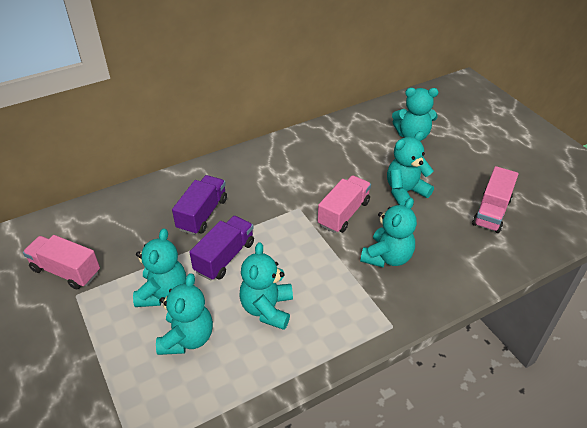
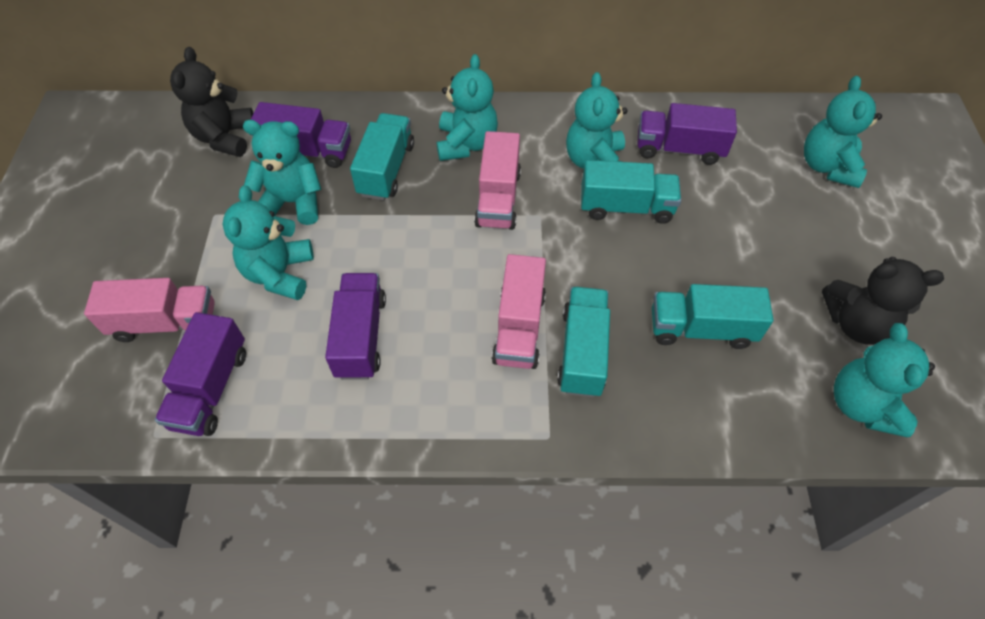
black teddy bear: none = 0 -> [170,47,254,157] [822,257,944,345] = 2
purple truck: [172,175,227,235] [190,216,254,281] = 2 -> [155,312,246,436] [251,102,351,168] [325,273,386,380] [638,103,737,165] = 4
turquoise truck: none = 0 -> [350,113,414,200] [557,287,610,397] [581,160,681,224] [652,284,773,349] = 4

